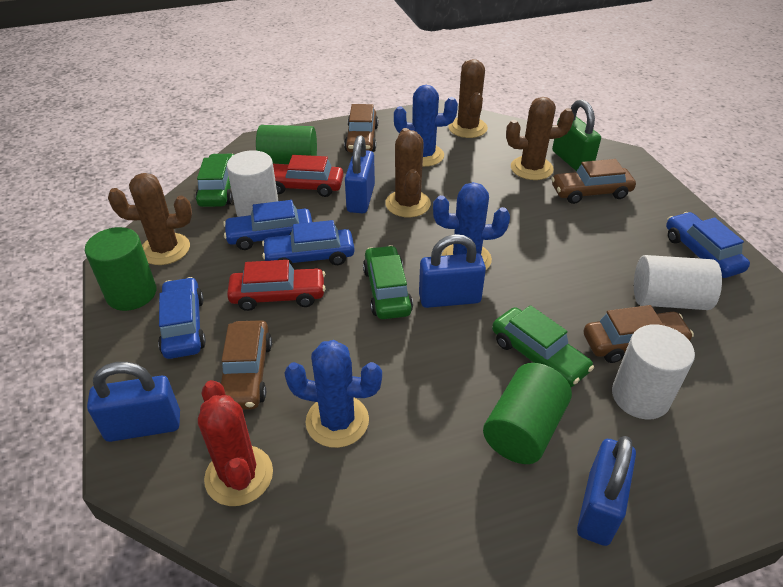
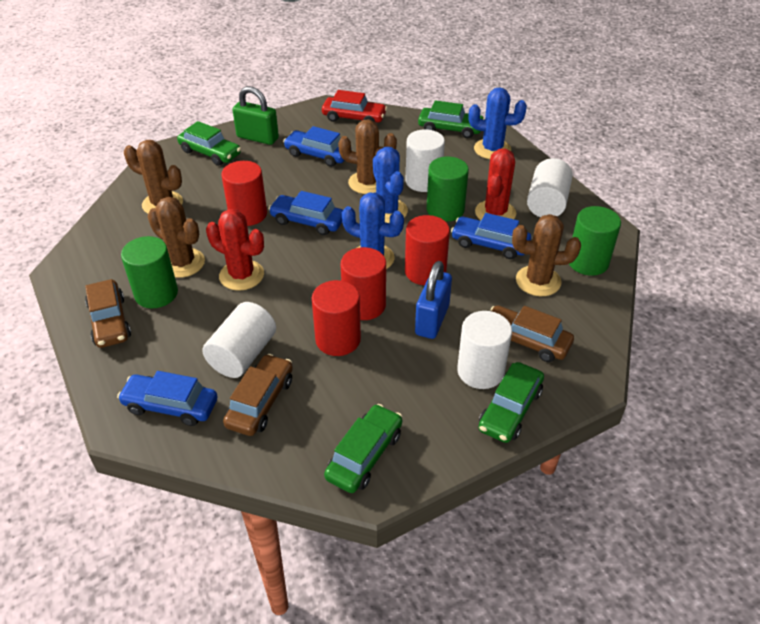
blue padlock: [87,362,180,442] [345,135,375,213] [419,234,486,308] [577,436,636,546] = 4 -> [415,261,452,339] = 1
brown car: [221,320,272,410] [344,104,378,153] [551,159,636,204] [584,305,694,363] = 4 -> [85,279,131,348] [223,354,293,436] [490,305,574,362] = 3
green car: [195,153,234,207] [363,245,413,319] [492,305,594,387] = 3 -> [177,121,241,166] [324,404,402,493] [418,100,485,138] [479,362,544,443] = 4
red cactus: [198,380,273,506] = 1 -> [206,209,264,291] [475,149,516,220] = 2
red car: [227,260,326,311] [273,155,344,197] = 2 -> [322,90,387,122] = 1
red cylinder: none = 0 -> [221,161,267,226] [312,280,361,356] [341,247,386,320] [405,215,450,285] = 4
white cylinder: [227,150,278,217] [612,324,695,419] [634,255,722,310] = 3 -> [202,302,276,378] [406,129,445,192] [457,311,512,389] [527,158,573,217] = 4

